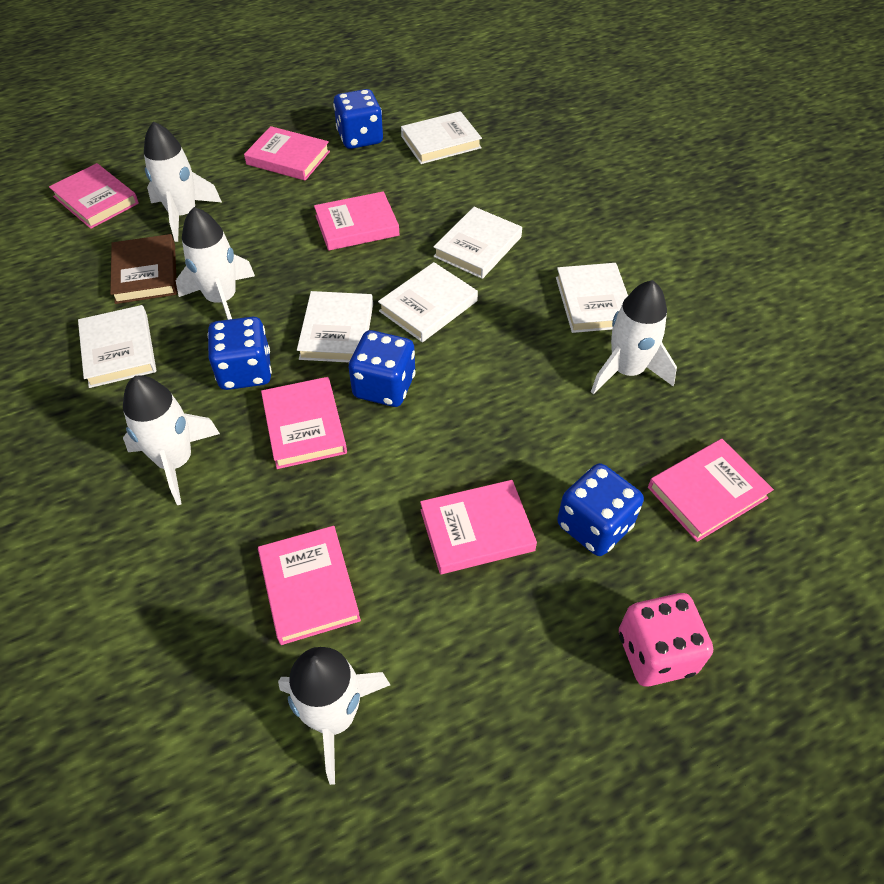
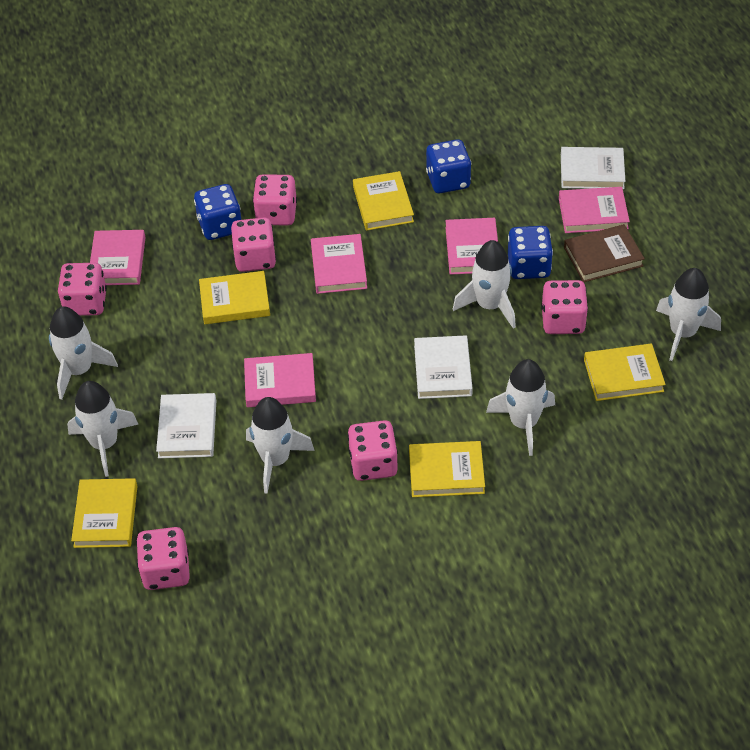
blue dice: [207,317,272,390] [333,89,383,149] [348,330,416,407] [557,463,644,556] = 4 -> [194,184,241,240] [426,139,471,193] [508,226,553,279] = 3
pink book: [49,163,139,229] [244,126,330,181] [258,526,361,645] [261,377,347,469] [314,191,399,251] [420,480,537,574] [648,439,774,542] = 7 -> [90,230,146,285] [244,353,316,407] [311,234,367,294] [445,218,498,275] [559,187,630,233] = 5
pink dice: [619,593,713,687] = 1 -> [58,263,107,316] [136,527,190,590] [231,217,276,272] [253,174,297,225] [348,420,398,481] [541,280,588,334] = 6
white book: [78,305,156,388] [297,291,373,363] [378,262,478,342] [401,111,482,164] [433,207,522,279] [556,263,628,333] = 6 -> [156,393,216,458] [414,335,473,399] [561,147,625,189] = 3
white rocket: [123,375,220,505] [144,121,222,242] [176,207,255,320] [278,647,390,785] [591,280,677,394] = 5 -> [49,306,118,399] [67,381,138,477] [246,397,315,494] [453,240,516,329] [486,359,555,456] [656,268,721,361] = 6
yellow book: none = 0 -> [71,478,137,548] [199,271,270,324] [353,171,414,231] [409,441,485,497] [584,344,666,401] = 5

